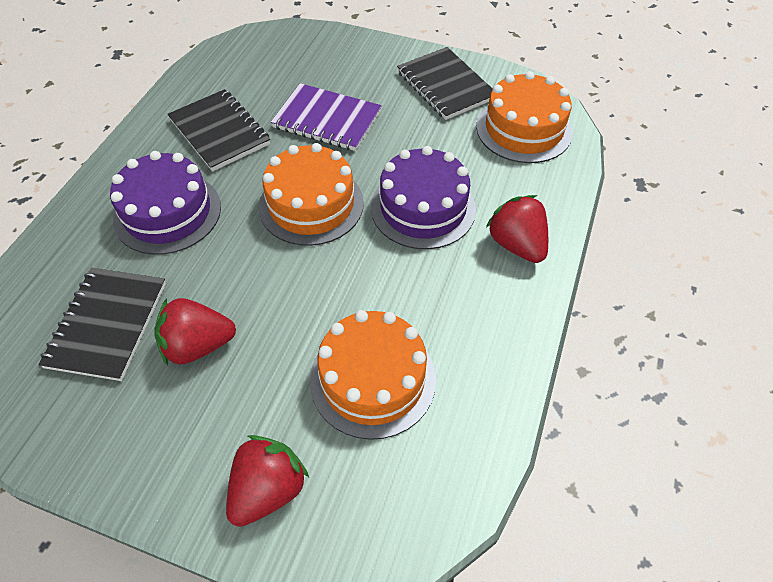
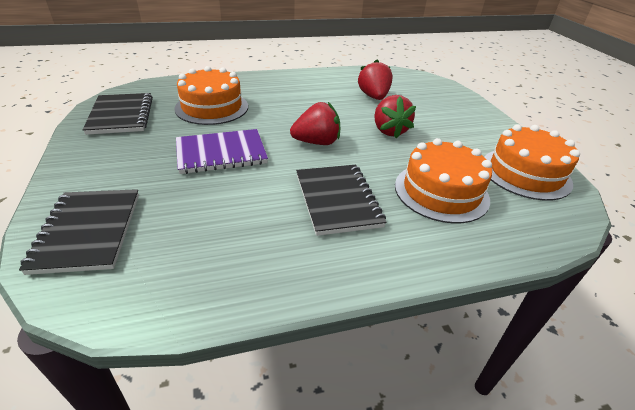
purple cake: [110,151,221,255] [371,146,476,249] = 2 -> none = 0

